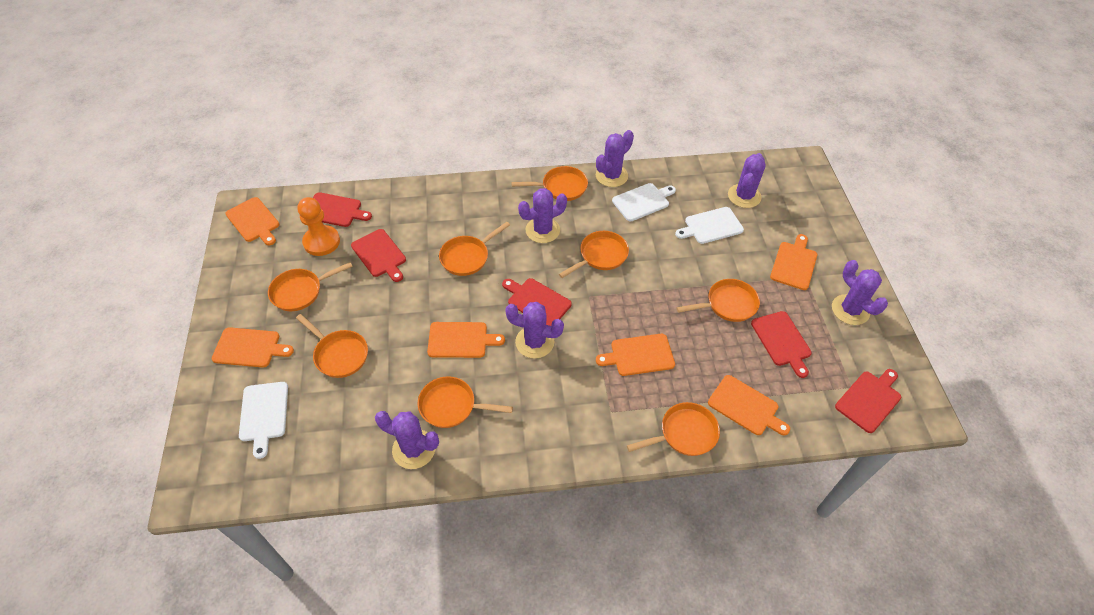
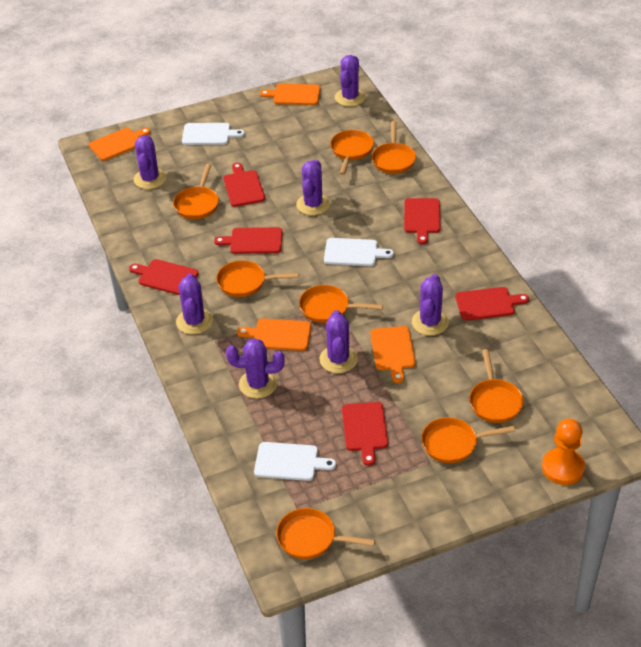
orange cutting board: [212,327,294,368] [225,197,279,246] [427,322,505,358] [596,334,675,376] [708,375,790,435] [770,234,817,290] = 6 -> [89,128,151,161] [237,318,311,351] [260,84,320,105] [370,326,416,383] = 4
purple cactus: [375,411,439,469] [505,302,564,358] [518,188,567,243] [596,130,634,187] [728,153,766,208] [832,260,888,325] = 6 -> [134,135,166,189] [176,273,213,334] [226,338,285,399] [296,160,330,215] [319,310,358,373] [335,55,366,106] [412,274,449,336] = 7
red cutting board: [313,192,372,227] [351,229,406,282] [502,278,572,326] [751,311,812,378] [835,369,901,433] = 5 -> [129,259,199,295] [214,227,282,254] [223,163,265,207] [342,402,388,466] [404,198,440,244] [455,287,529,321] = 6

